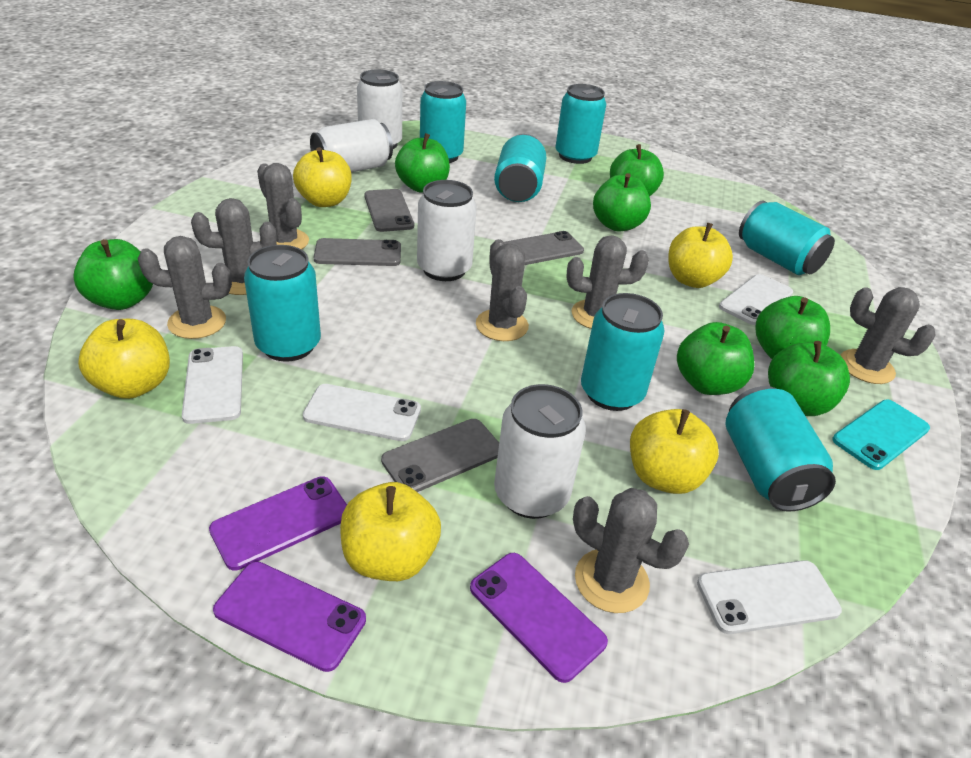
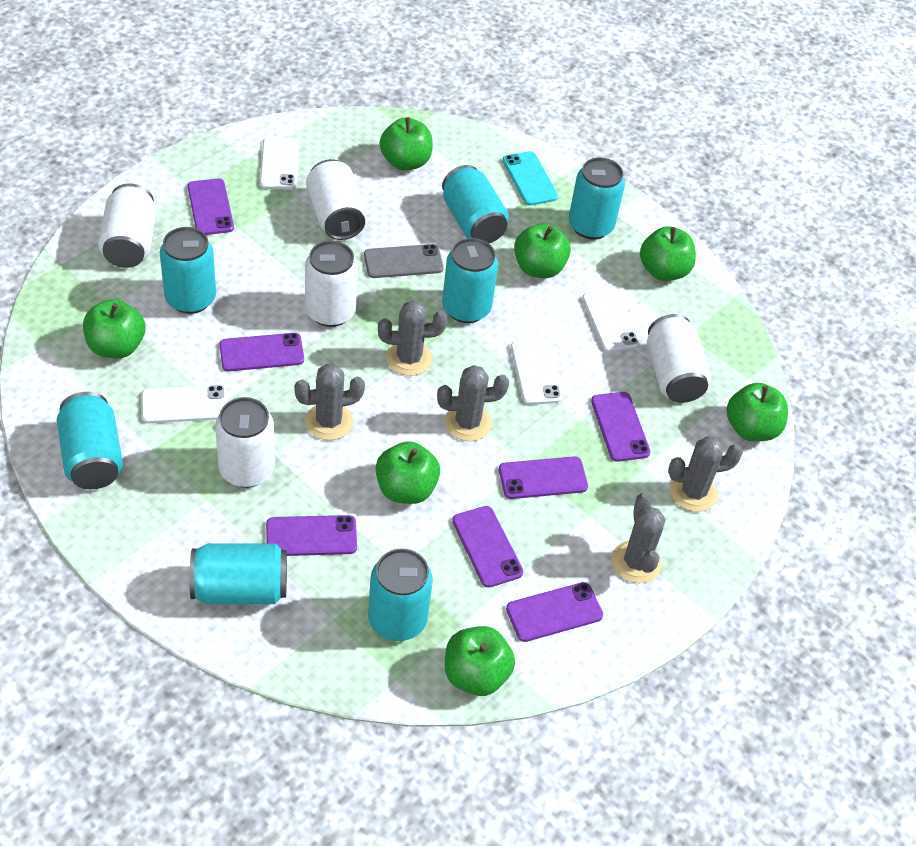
grey cactus: [138,236,232,339] [191,198,277,295] [257,163,309,250] [476,239,529,341] [566,235,649,329] [573,488,689,613] [840,287,935,384] = 7 -> [294,364,365,440] [378,300,447,376] [437,365,509,441] [612,493,665,583] [668,436,743,512] = 5
grey phone: [314,238,401,266] [364,189,414,232] [381,419,499,492] [504,231,584,265] = 4 -> [364,244,444,278] = 1
purple phone: [209,476,347,571] [213,561,366,672] [470,553,608,683] = 3 -> [187,179,234,235] [219,333,304,371] [266,515,357,556] [452,506,523,588] [499,456,588,499] [506,582,603,642] [591,392,650,462] = 7
white can: [310,119,393,172] [357,70,402,149] [417,180,477,281] [494,384,586,519] = 4 -> [98,183,156,268] [215,397,275,488] [305,241,358,327] [306,159,366,240] [647,314,712,403] = 5
yellow apple: [78,319,170,399] [293,147,352,207] [340,482,441,581] [630,409,719,494] [669,223,733,288] = 5 -> none = 0

